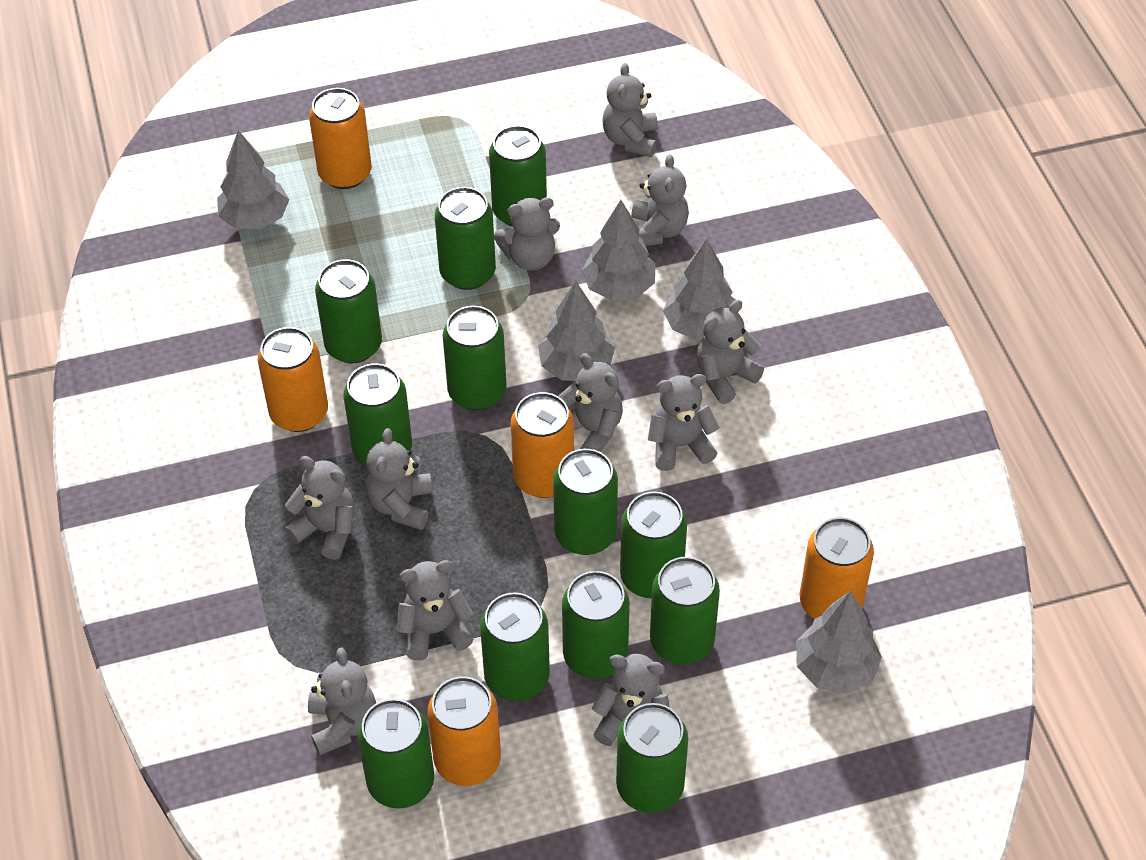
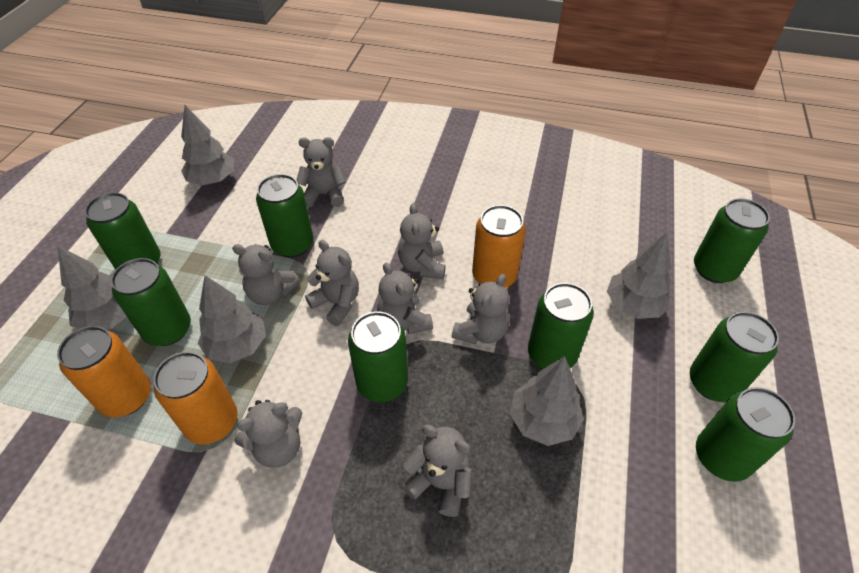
green can: [315,259,382,363] [344,363,412,465] [358,699,434,808] [435,187,496,290] [443,306,507,410] [480,592,550,701] [489,125,547,227] [553,449,618,555] [562,571,630,679] [616,703,688,813] [620,491,687,599] [650,557,720,665] = 12 -> [85,192,161,270] [111,258,191,346] [256,174,314,257] [348,311,408,402] [528,283,594,369] [690,312,779,402] [694,198,770,283] [696,387,795,482] = 8
grey teddy bear: [285,456,355,560] [308,647,376,755] [366,428,433,530] [397,560,473,660] [494,197,560,271] [558,353,623,452] [592,654,670,746] [602,63,658,157] [631,154,689,246] [648,374,720,471] [697,300,764,404] = 11 -> [232,244,300,305] [234,400,302,468] [296,137,346,207] [305,240,359,326] [377,263,433,334] [398,203,446,279] [402,425,472,517] [452,274,509,344] = 8
orange can: [258,327,328,432] [309,88,371,189] [427,676,501,786] [511,392,574,498] [800,517,874,619] = 5 -> [57,326,151,418] [154,352,238,445] [472,205,526,288] = 3

